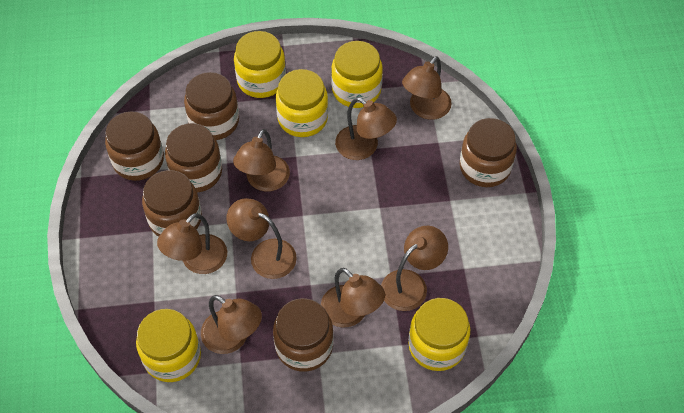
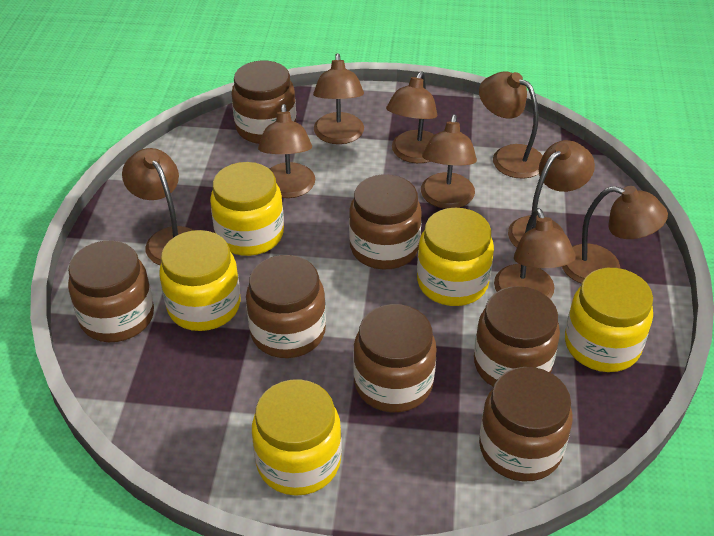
brown jar: [105,112,164,181] [142,170,202,237] [165,123,222,193] [184,72,239,140] [273,298,333,372] [460,118,517,187] = 6 -> [68,241,154,342] [232,61,296,144] [246,255,326,358] [349,175,422,270] [353,304,437,412] [474,286,560,387] [479,367,573,482] = 7
brown lamp: [157,213,227,274] [201,295,262,354] [226,198,297,279] [233,129,290,192] [321,268,385,328] [335,97,397,160] [381,226,448,311] [402,56,452,120] = 8 -> [122,148,194,265] [258,104,315,198] [313,53,364,144] [386,71,437,163] [421,114,477,209] [479,71,543,179] [494,208,576,299] [508,140,595,248] [562,186,668,284] = 9

